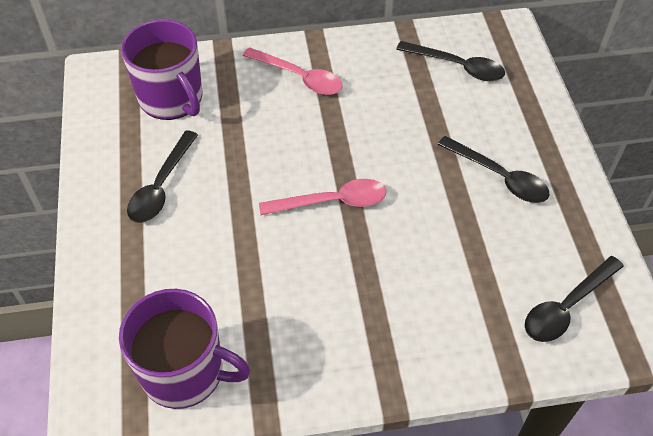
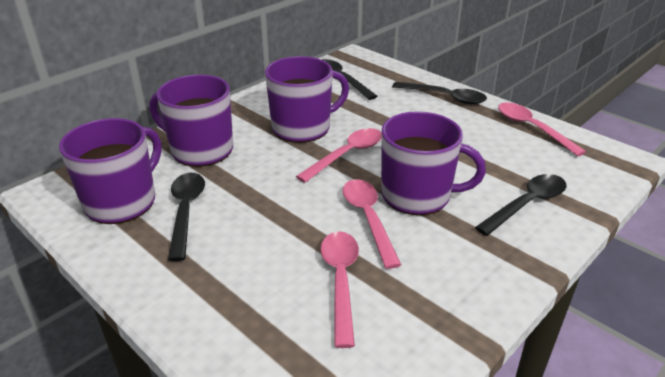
pink spoon: [243,47,343,95] [259,179,386,215] = 2 -> [296,128,382,183] [320,231,359,348] [343,179,401,269] [498,102,586,156] = 4
purple mug: [119,289,250,409] [121,20,202,120] = 2 -> [59,118,162,224] [150,75,233,167] [265,56,349,143] [381,111,486,215] = 4

